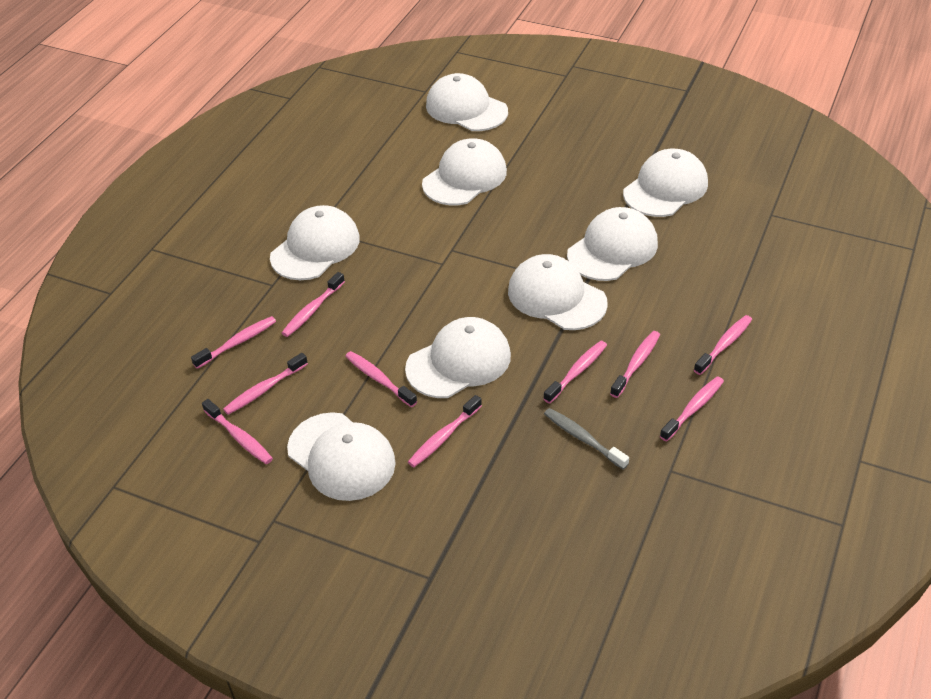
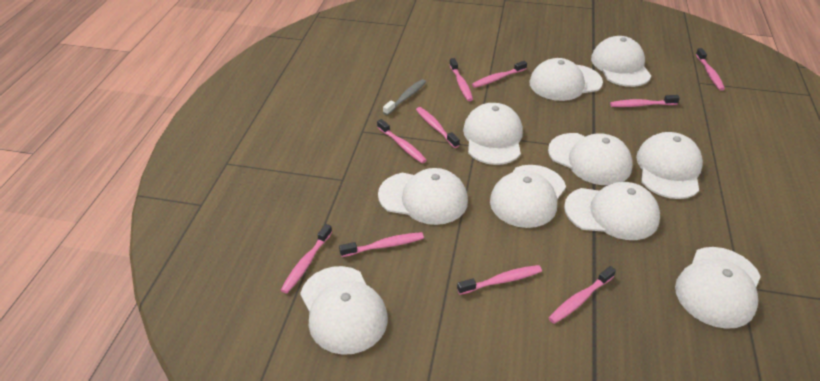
white cap: [270,205,360,280] [287,412,396,501] [405,317,511,398] [422,138,507,205] [426,73,508,131] [508,254,608,330] [567,207,658,281] [623,149,708,217] = 8 -> [300,266,388,355] [378,168,468,225] [463,103,523,165] [490,165,566,228] [530,58,603,101] [548,133,633,185] [564,182,660,240] [591,36,651,87] [636,132,703,199] [675,247,761,329] = 10

